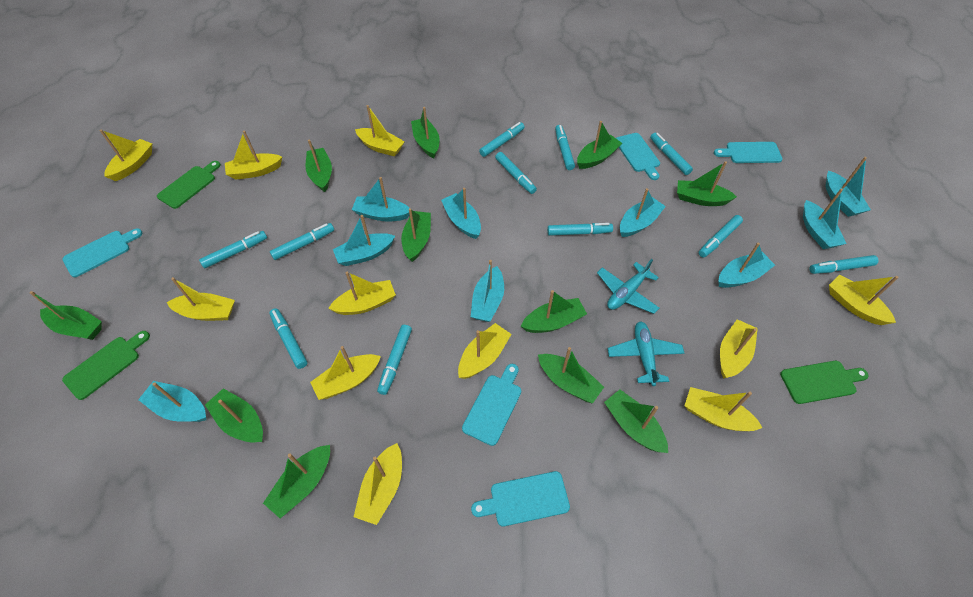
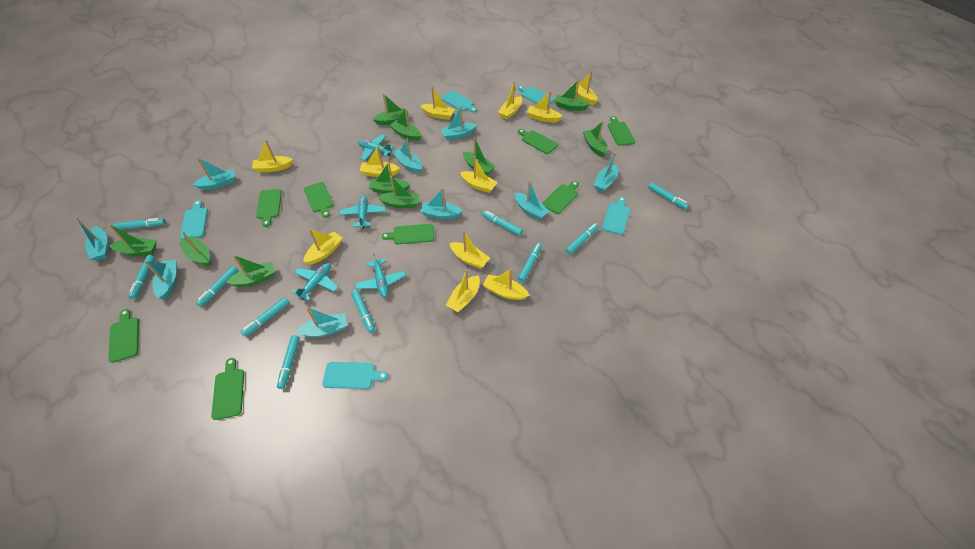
green boat: [30,291,102,340] [205,388,263,443] [263,445,330,518] [306,139,332,192] [401,208,431,262] [411,107,440,158] [521,290,587,333] [538,347,604,404] [577,121,622,169] [604,390,668,453] [677,161,737,206] = 11 -> [109,224,156,256] [179,231,211,266] [226,255,275,287] [369,162,410,194] [373,94,409,125] [378,176,419,208] [389,108,421,141] [463,137,496,176] [555,80,590,111] [583,121,607,157] = 10
green cutting board: [62,331,150,400] [157,161,221,209] [780,361,869,404] = 3 -> [108,309,139,363] [211,358,244,420] [256,189,282,227] [304,182,334,218] [382,224,434,244] [518,129,558,154] [542,181,579,214] [608,116,636,146] = 8
turquoise marker: [199,231,267,268] [269,308,307,369] [270,223,334,260] [377,325,412,395] [479,122,525,157] [495,152,537,194] [547,223,613,236] [555,125,575,170] [650,133,693,175] [699,215,743,257] [810,255,878,274] = 11 -> [114,218,166,230] [128,255,155,299] [196,266,239,307] [241,297,289,337] [277,335,300,389] [351,289,375,333] [482,211,523,236] [518,243,542,282] [566,223,599,254] [648,182,689,210] = 10
turquoise plane: [597,259,659,314] [607,322,684,386] = 2 -> [292,263,338,301] [340,196,386,229] [355,253,406,297] [358,134,394,161] = 4

